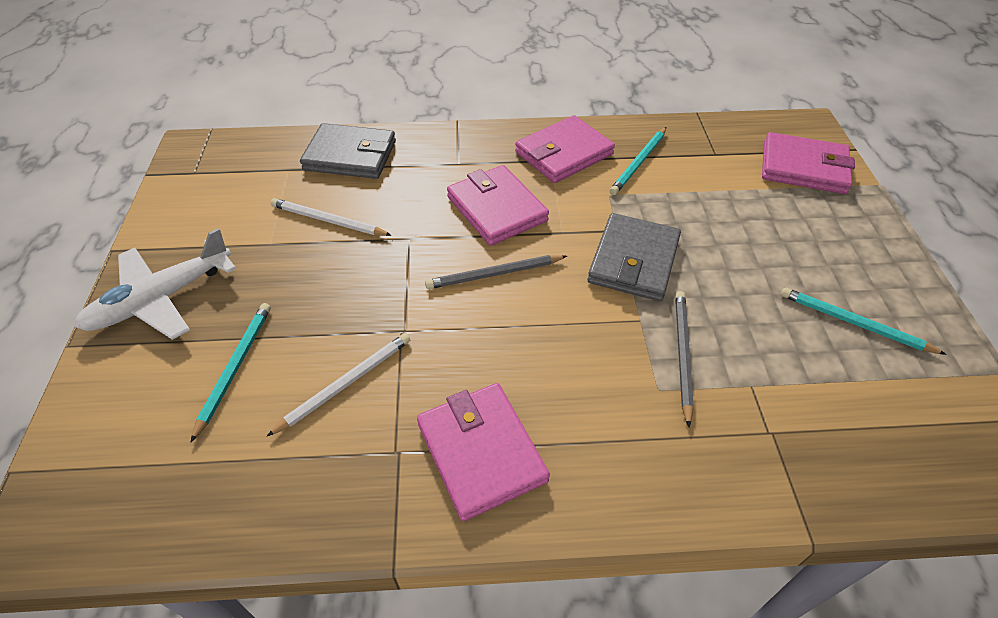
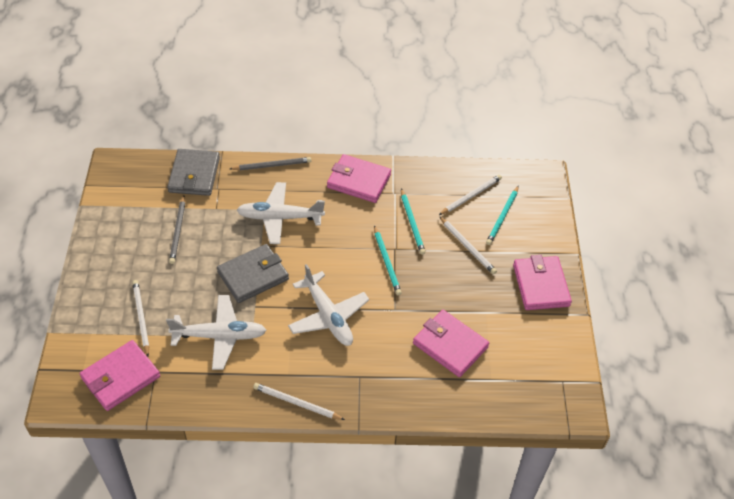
white pencil: [267,333,410,436] [271,198,392,236] = 2 -> [132,280,149,357] [253,383,345,420] [439,175,502,215] [439,216,497,274] = 4
white plane: [75,228,236,340] = 1 -> [166,295,267,370] [237,182,325,244] [288,264,369,346] = 3

